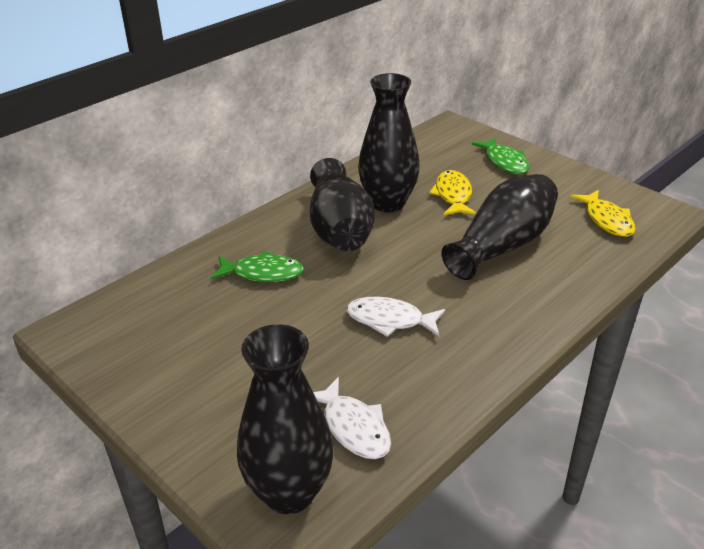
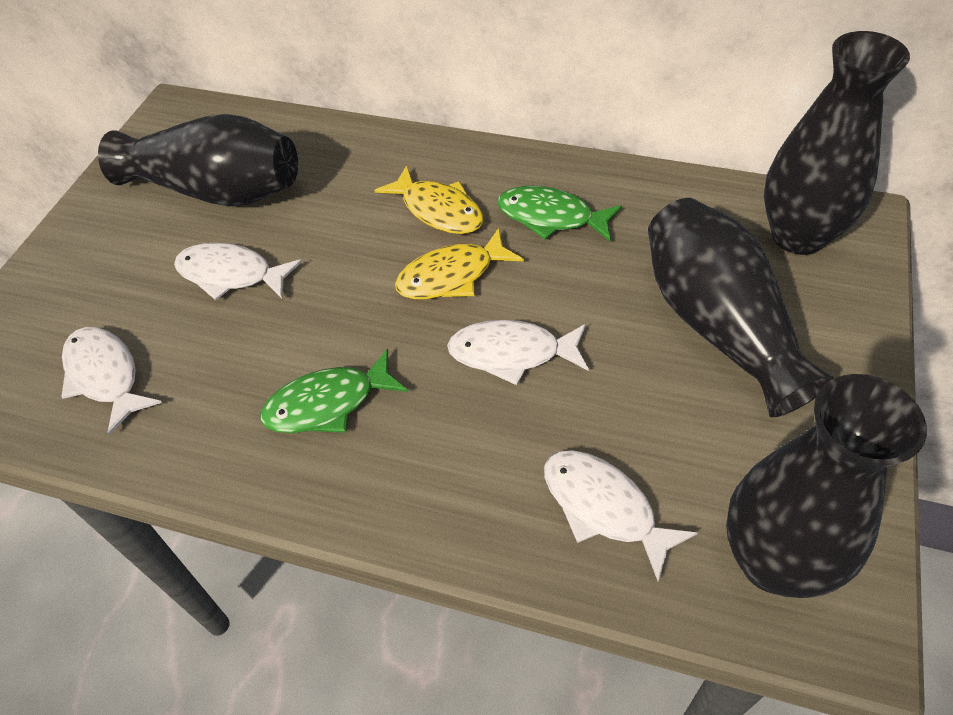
white fish: [313,377,391,459] [346,297,445,337] = 2 -> [61,327,162,435] [174,242,302,300] [447,320,589,385] [544,450,697,581] = 4

